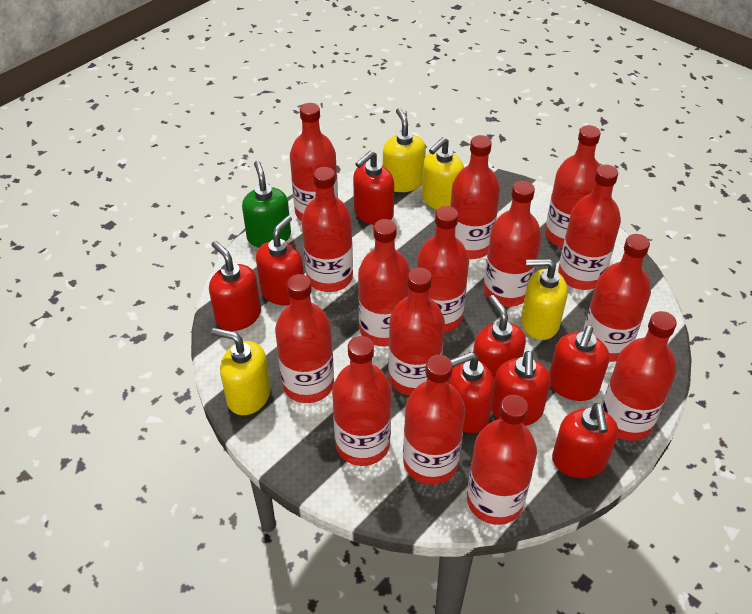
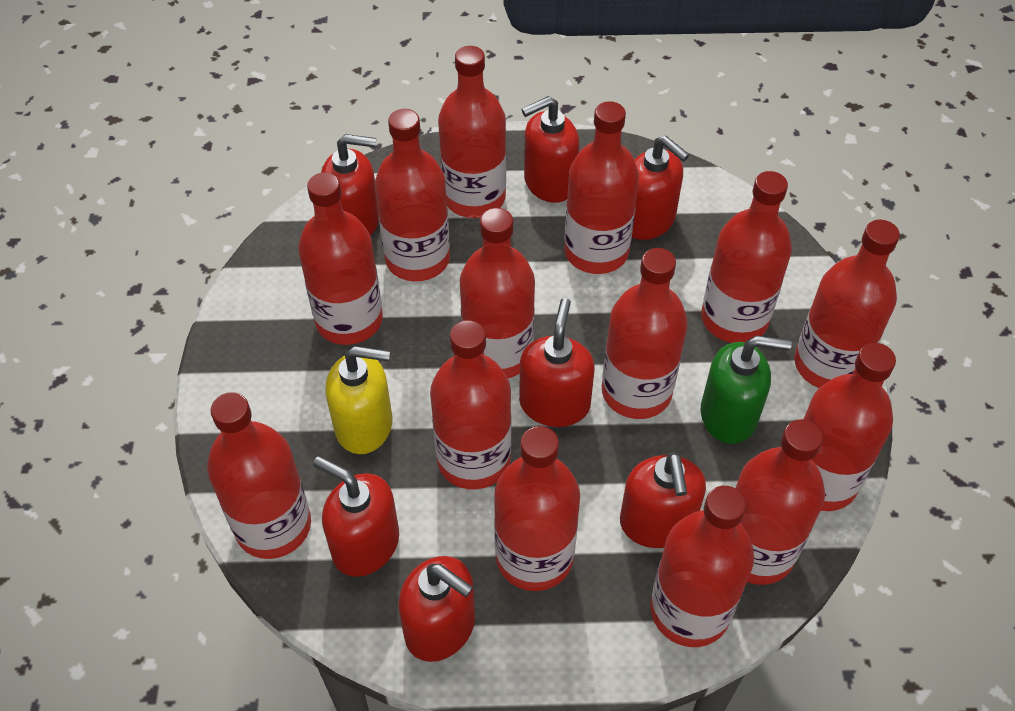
red bottle: [275,274,334,403] [290,103,338,221] [302,167,353,292] [332,336,391,466] [358,219,410,347] [388,267,445,396] [403,355,465,485] [417,206,469,333] [450,135,500,259] [467,395,537,525] [483,181,542,307] [545,125,601,248] [558,165,621,290] [583,234,651,362] [602,311,677,441] = 15 -> [207,392,311,559] [298,172,383,345] [375,109,450,281] [430,320,511,489] [438,46,506,218] [460,208,535,378] [494,426,580,591] [564,101,639,274] [602,248,688,419] [650,486,754,647] [701,171,792,343] [735,419,825,585] [794,220,900,388] [803,343,896,511] = 14
red soap dispenser: [209,241,261,331] [256,215,304,306] [353,151,394,225] [449,352,495,433] [473,295,526,381] [491,351,551,426] [549,326,610,401] [552,403,618,478] = 8 -> [313,456,399,577] [321,134,379,236] [398,556,475,662] [519,298,595,427] [522,96,579,203] [620,452,706,548] [632,135,689,240] = 7
yellow soap dispenser: [212,328,271,415] [383,108,426,192] [422,137,464,210] [521,259,568,340] = 4 -> [326,346,393,454] = 1

